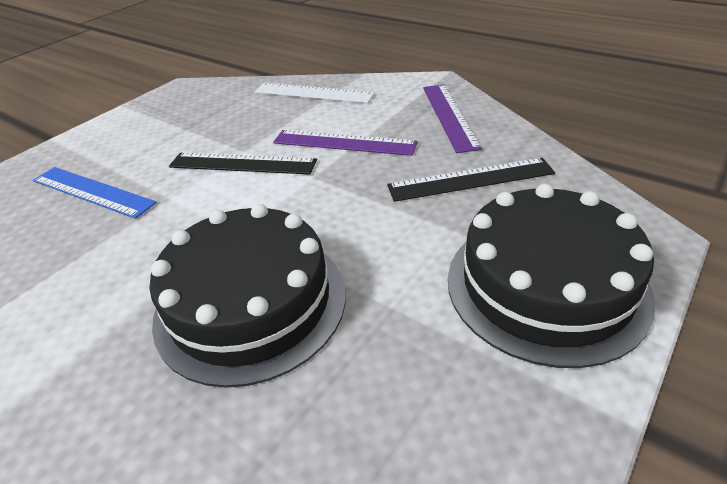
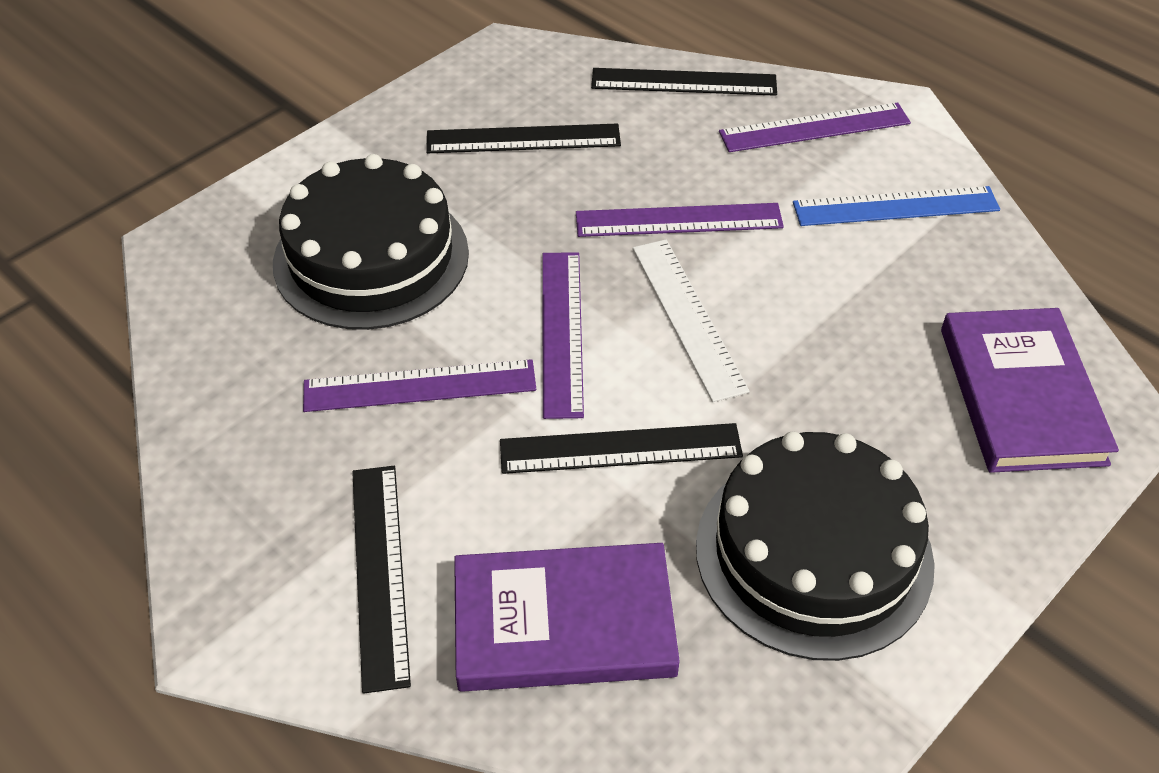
black ruler: [169,153,317,175] [387,158,555,202] = 2 -> [352,466,411,694] [426,124,621,153] [500,423,743,474] [591,68,777,96] = 4
purple book: none = 0 -> [454,543,680,692] [941,308,1119,473] = 2
purple ruler: [273,130,418,156] [423,84,482,153] = 2 -> [303,359,536,412] [542,252,584,419] [576,203,784,237] [719,102,911,152] = 4

